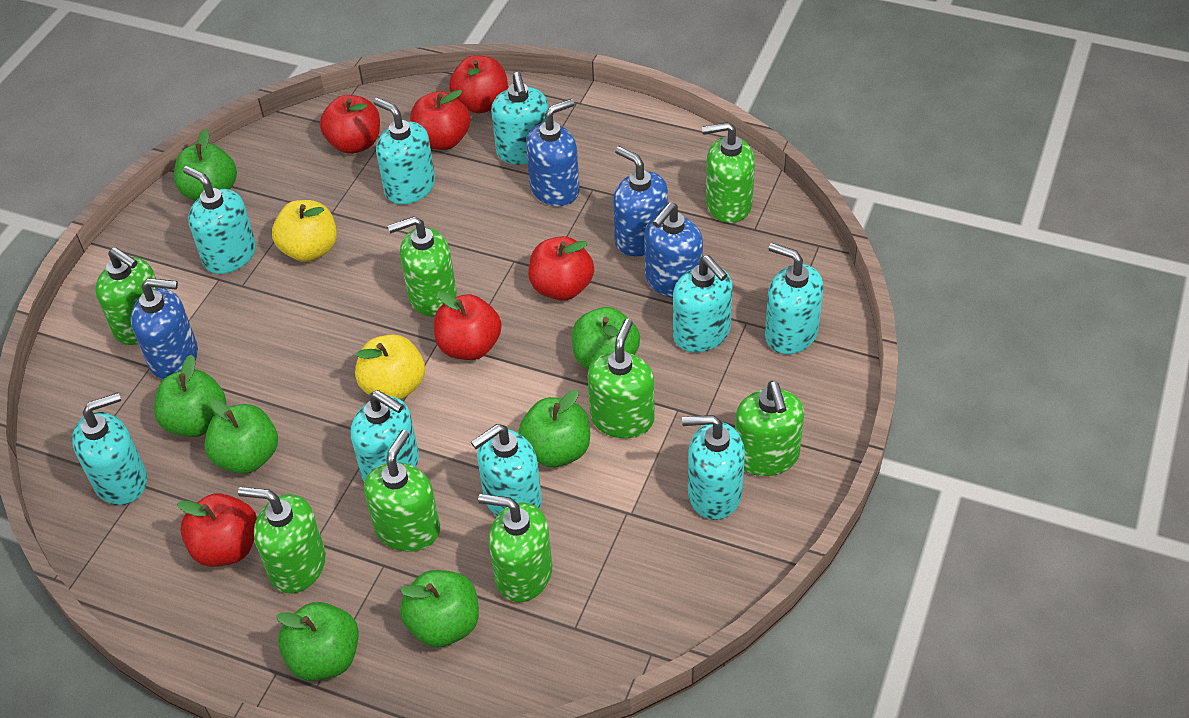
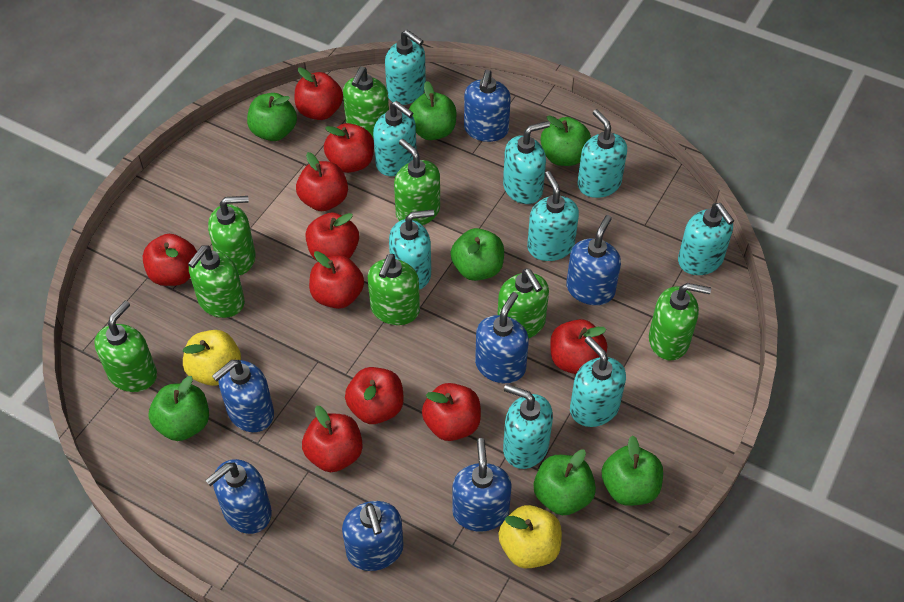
blue soap dispenser: [131,278,198,379] [526,99,580,206] [613,146,668,256] [644,202,703,298] = 4 -> [205,459,272,534] [212,360,274,432] [342,501,404,571] [452,438,512,532] [464,70,511,142] [475,292,529,383] [566,215,621,305] = 7
red apple: [177,493,257,567] [320,95,380,154] [410,90,470,150] [434,291,502,360] [449,55,508,113] [528,236,594,301] = 6 -> [143,234,197,286] [294,67,343,120] [296,152,348,211] [302,405,363,472] [305,212,359,261] [309,251,364,309] [324,123,374,173] [345,367,404,424] [422,383,481,441] [550,319,607,374] = 10

